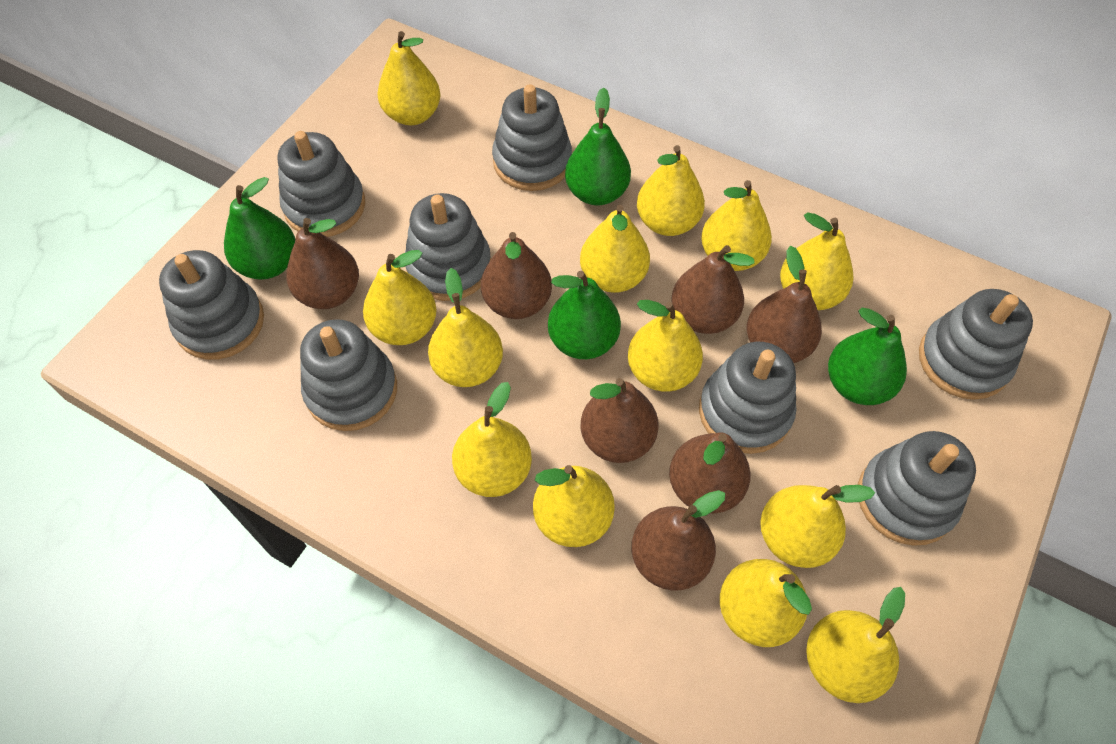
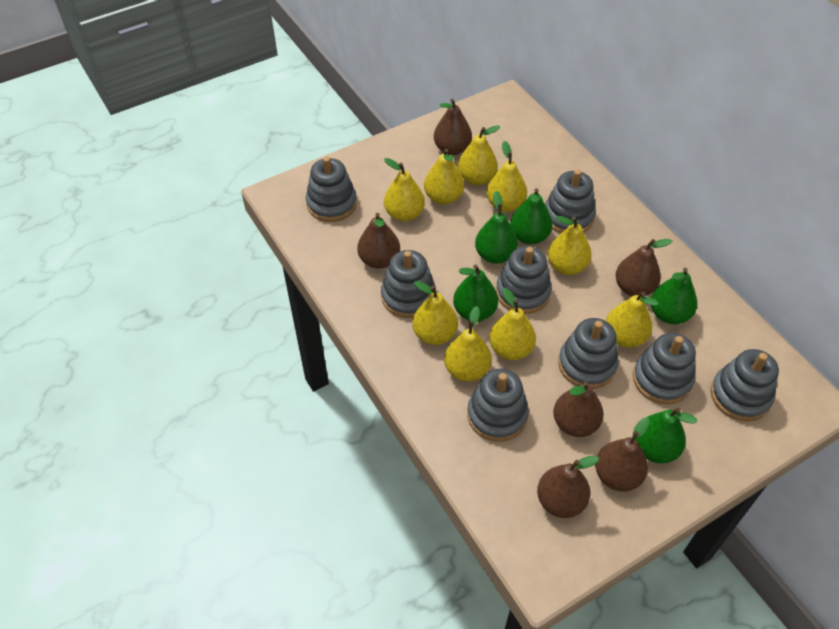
brown pear: [286,218,359,309] [481,232,552,319] [581,378,659,463] [631,490,725,591] [669,432,751,514] [671,245,755,334] [747,246,822,363] = 7 -> [357,213,400,269] [434,99,472,155] [537,456,599,518] [553,381,604,437] [595,418,650,492] [616,239,672,297] = 6
green pear: [224,177,295,280] [548,271,621,359] [565,88,631,205] [828,308,907,405] = 4 -> [453,264,498,321] [475,191,518,264] [510,189,553,245] [636,408,697,464] [651,268,697,324] = 5
yellow pear: [363,250,437,345] [377,31,441,125] [428,268,503,387] [452,382,532,497] [533,465,615,547] [580,205,650,293] [628,300,703,392] [637,145,705,236] [701,180,772,271] [720,559,812,647] [760,485,875,568] [780,212,853,310] [806,587,905,703] = 13 -> [384,158,425,222] [412,281,458,345] [424,149,464,205] [444,306,492,382] [458,125,500,185] [486,141,527,212] [489,288,536,360] [548,216,592,275] [606,292,659,348] = 9

